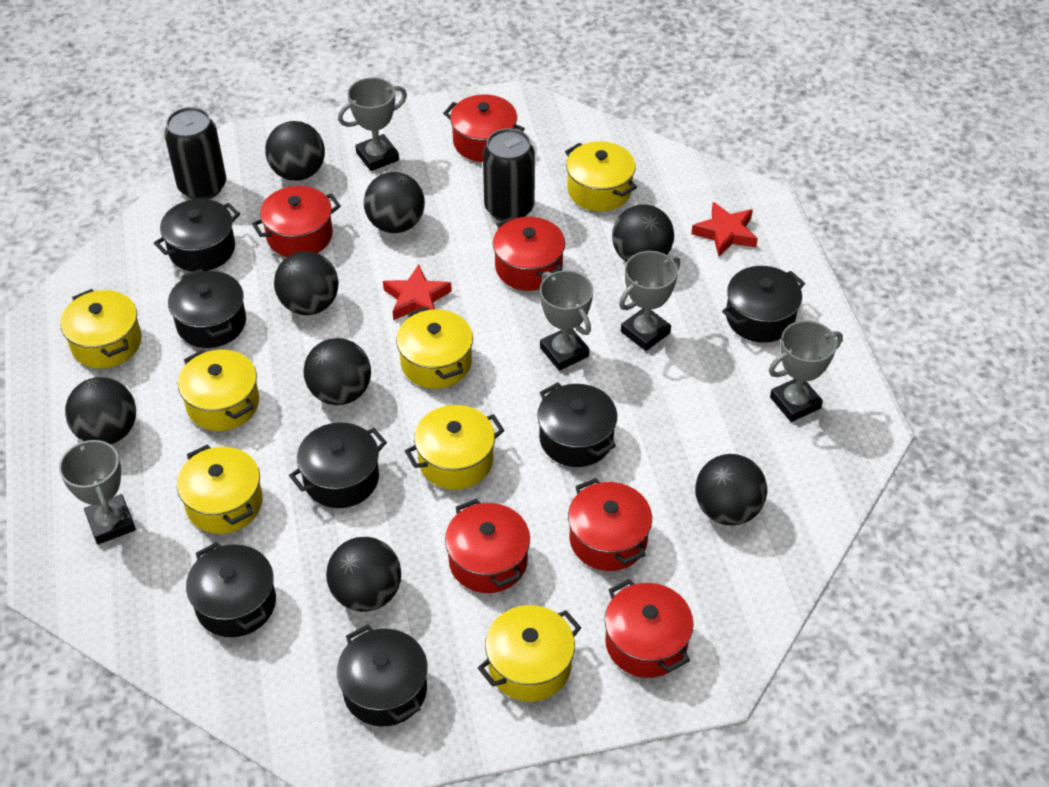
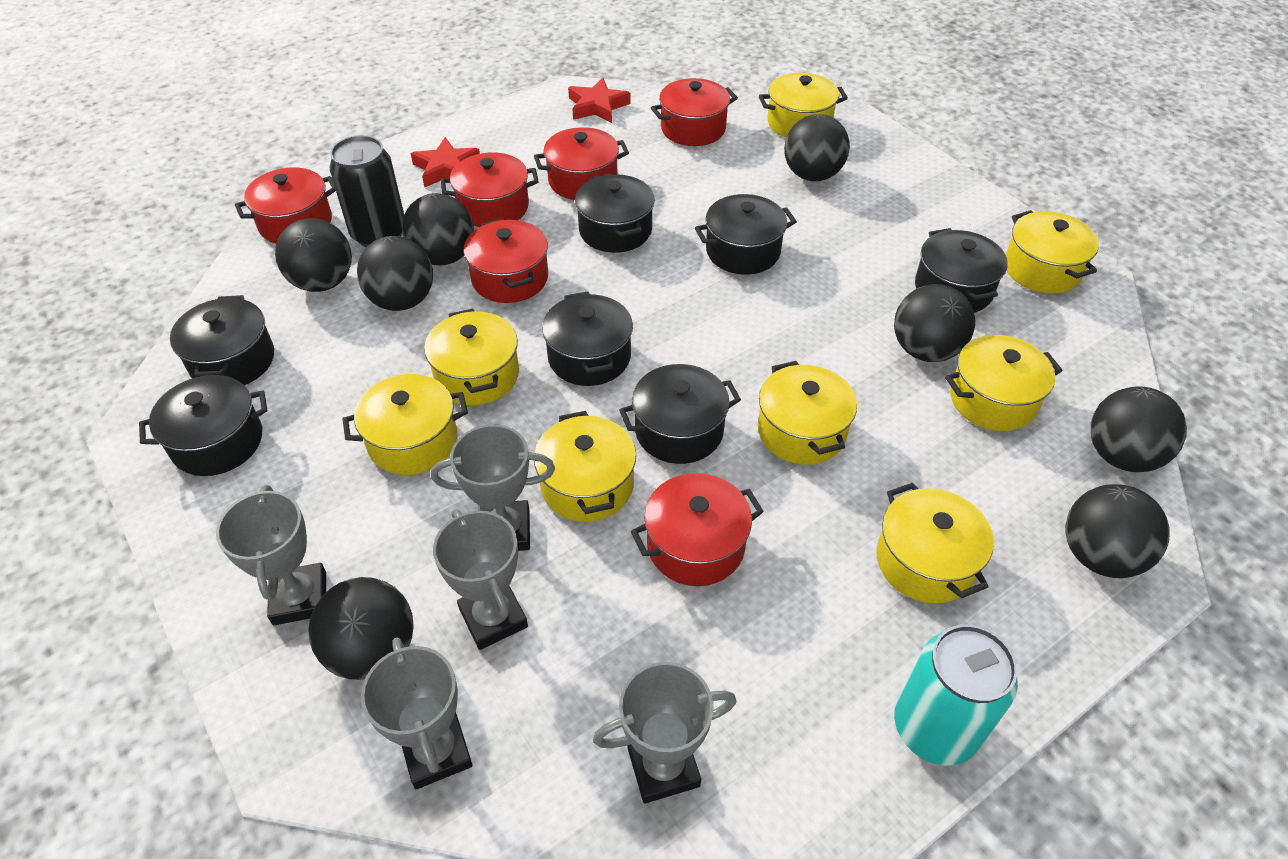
black can: [164,107,226,199] [483,128,535,221] = 2 -> [329,135,404,247] = 1
turquoise can: none = 0 -> [894,624,1018,766] = 1
yellow pot: [60,289,142,368] [177,444,263,534] [178,349,259,431] [396,307,473,389] [405,405,505,490] [478,605,581,702] [565,141,637,211] = 7 -> [343,374,468,475] [424,309,519,405] [534,411,636,522] [758,361,857,465] [759,73,848,137] [876,483,994,603] [945,335,1063,431] [1005,210,1099,294] = 8

